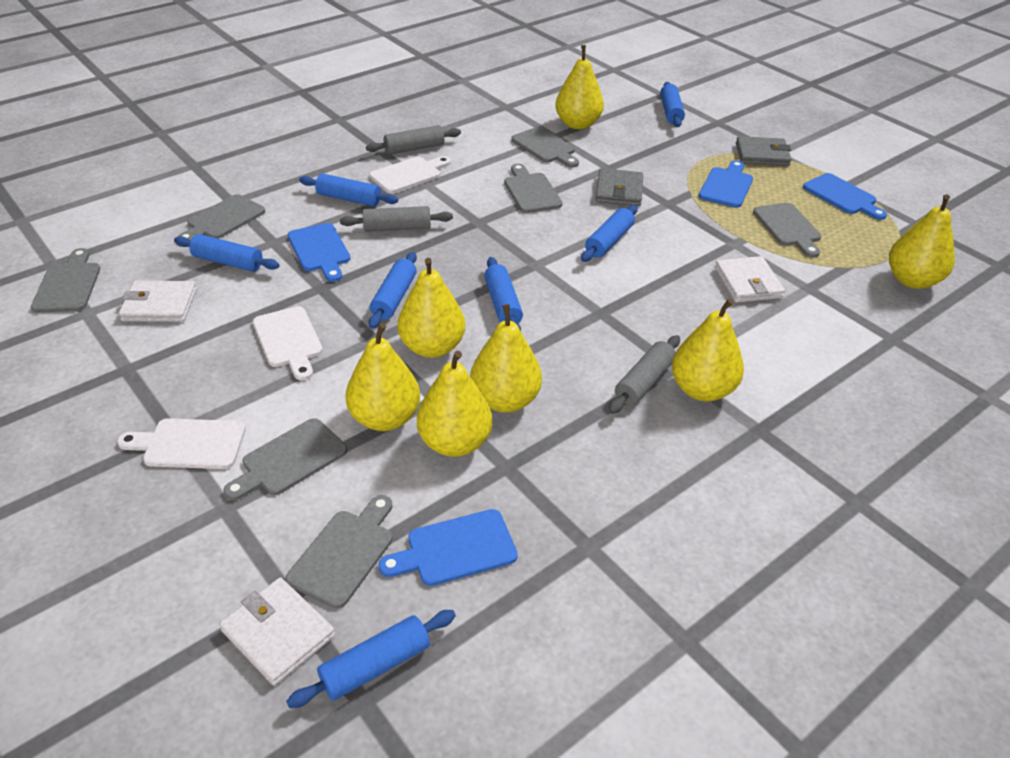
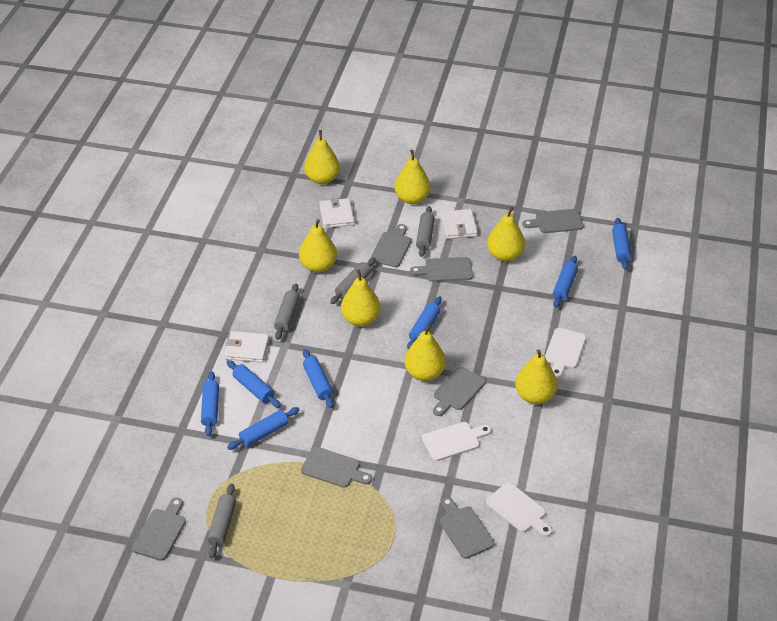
blue cutting board: [288,223,350,282] [379,509,518,586] [699,160,753,208] [803,173,887,220] = 4 -> none = 0
grey rolling pin: [340,206,453,232] [366,125,461,155] [609,335,680,414] = 3 -> [207,484,236,558] [274,284,300,340] [330,258,376,304] [416,206,435,257] = 4
grey wallet: [595,168,643,206] [736,136,792,166] = 2 -> none = 0

